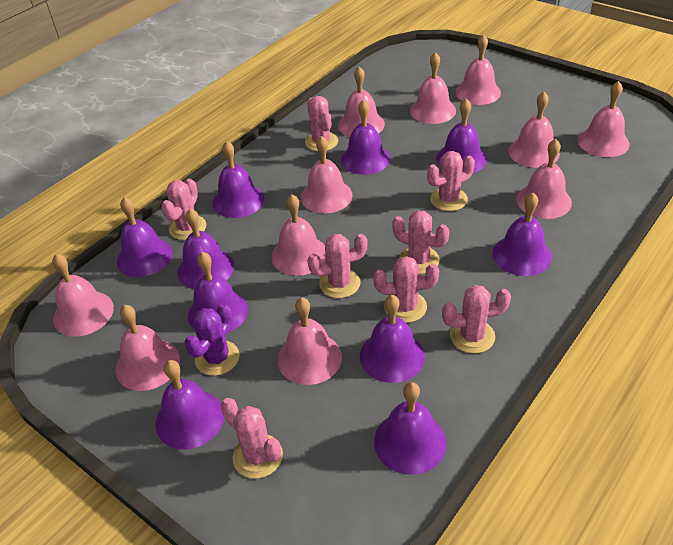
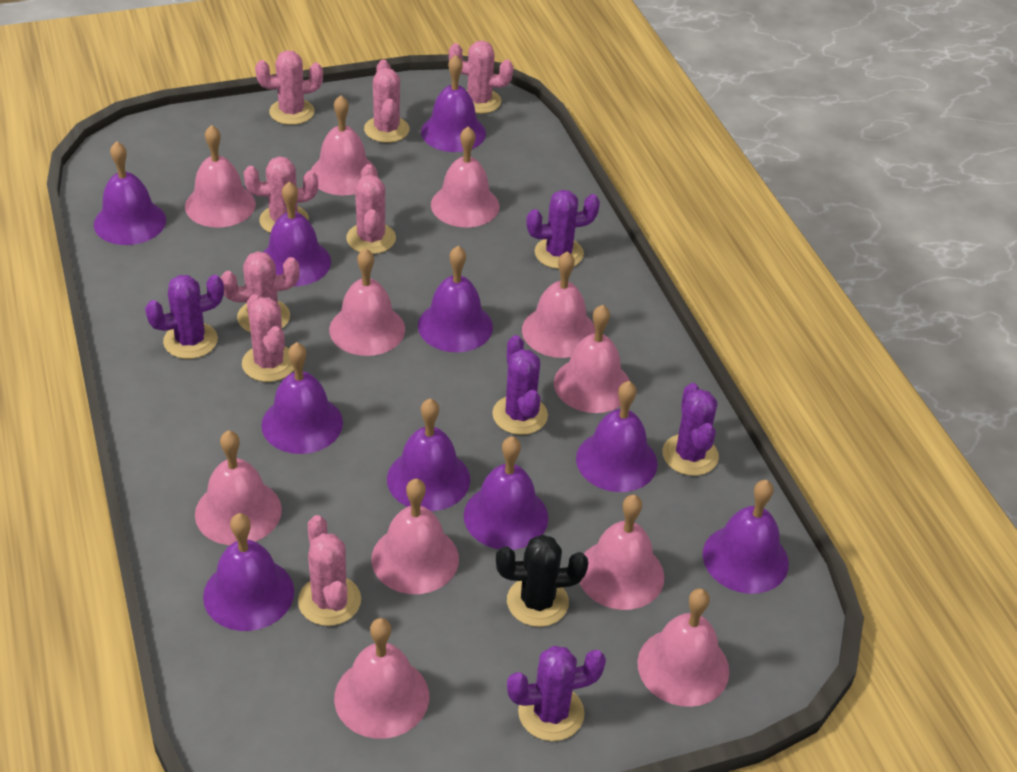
black cactus: none = 0 -> [496,534,588,627] = 1
purple cactus: [184,303,240,376] = 1 -> [145,275,224,359] [492,335,548,435] [507,646,606,741] [526,190,600,269] [662,383,719,476] = 5

